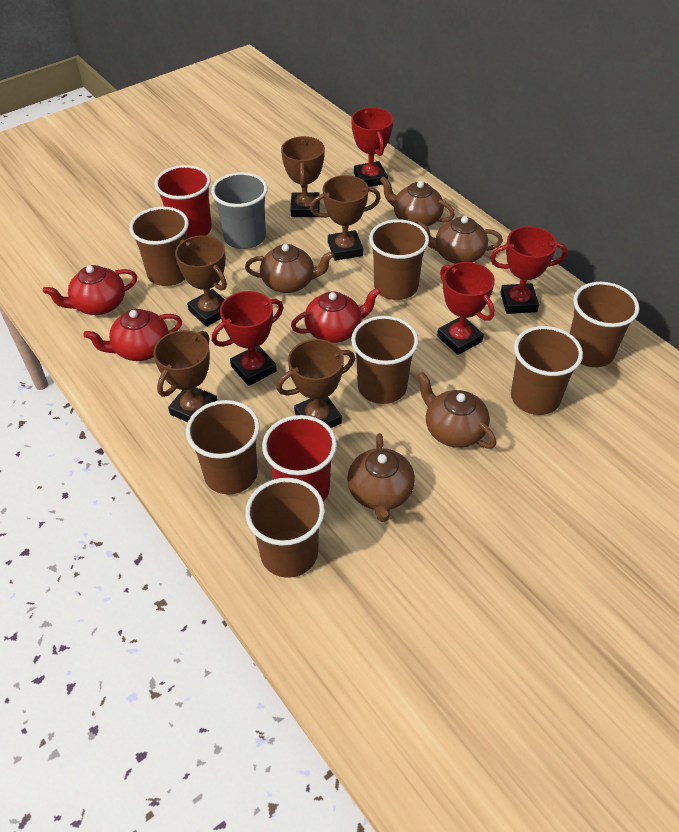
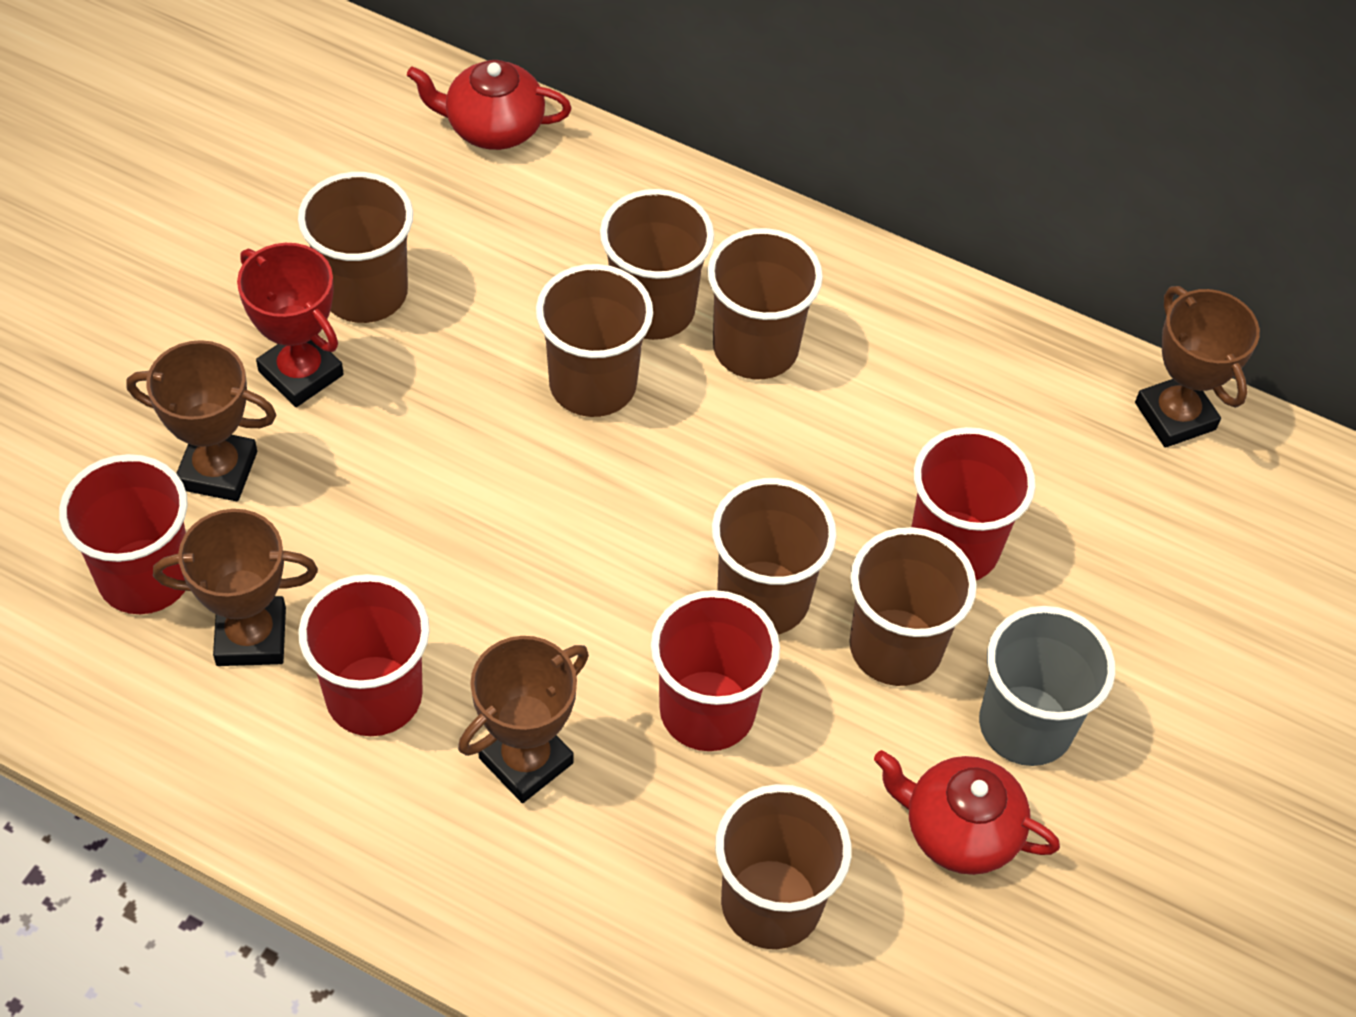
brown teapot: [245,244,334,293] [347,433,415,522] [380,176,455,226] [417,372,496,449] [418,216,503,264] = 5 -> none = 0
brown trophy: [153,330,217,422] [175,235,227,327] [277,339,355,428] [281,136,325,217] [310,175,381,261] = 5 -> [126,340,276,501] [153,509,318,666] [458,636,589,803] [1135,286,1260,448] = 4
red cup: [155,165,212,239] [262,415,337,502] = 2 -> [59,454,188,614] [298,574,430,736] [651,590,780,751] [911,427,1035,580] = 4
red teapot: [43,265,137,315] [83,309,182,361] [291,288,381,343] = 3 -> [407,60,571,150] [874,750,1060,875] = 2
red trophy: [212,291,284,386] [351,107,393,187] [437,262,495,355] [490,226,567,314] = 4 -> [237,243,344,407] = 1

